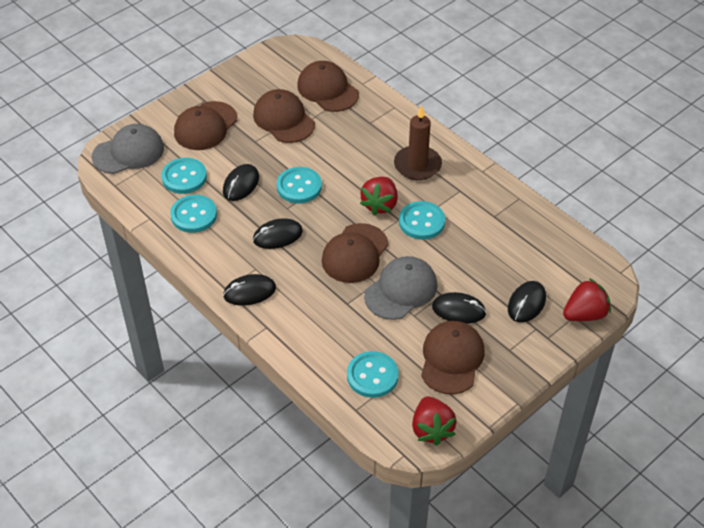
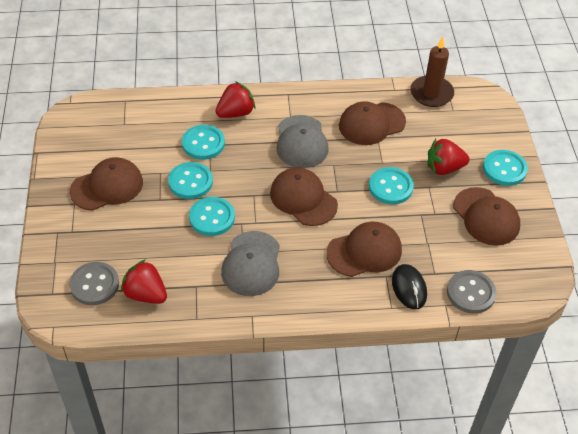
black mouse: [223,164,259,201] [223,274,276,306] [253,218,303,249] [432,292,486,324] [508,281,546,323] = 5 -> [392,264,427,309] = 1
grey button: none = 0 -> [69,262,119,305] [447,270,496,314] = 2

